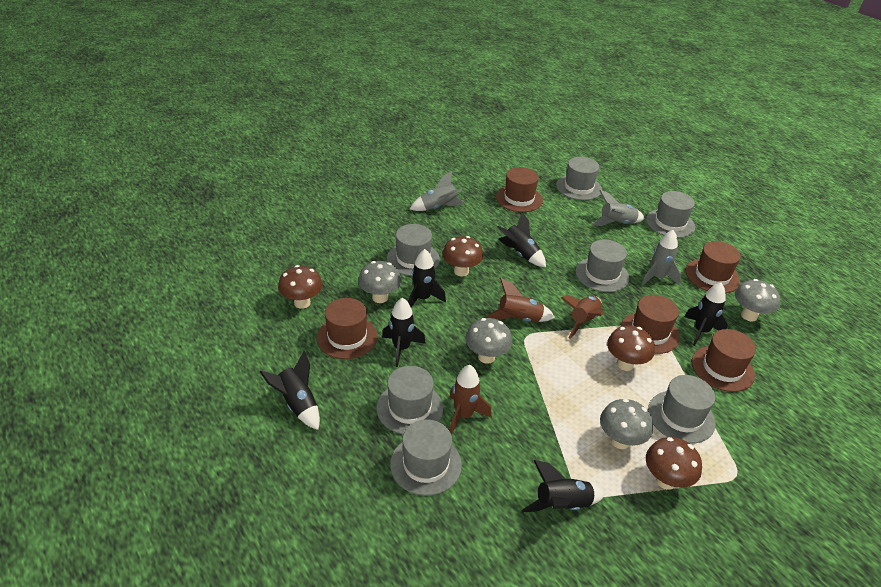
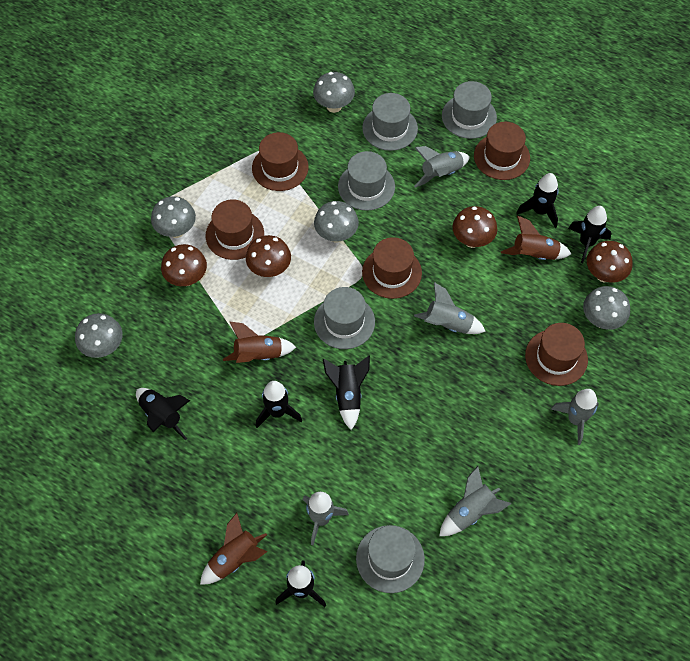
grey hat: [376,366,443,434] [387,224,440,276] [390,420,462,496] [556,157,602,200] [575,239,629,292] [646,191,695,238] [648,375,716,444] = 7 -> [314,287,375,349] [338,151,395,211] [356,525,425,593] [362,93,418,151] [442,81,497,139] = 5
grey mushroom: [358,261,402,303] [465,318,512,364] [600,399,653,449] [735,279,780,322] = 4 -> [75,313,123,358] [151,196,196,238] [313,72,355,113] [314,201,359,243] [583,286,630,330] = 5
grey rocket: [410,171,465,211] [591,190,645,226] [641,230,681,286] = 3 -> [303,492,349,545] [414,146,470,188] [414,282,486,334] [439,466,511,536] [551,389,599,445] = 5

